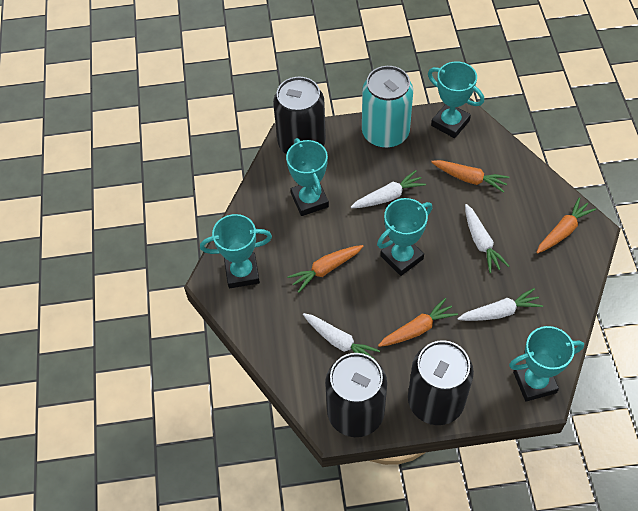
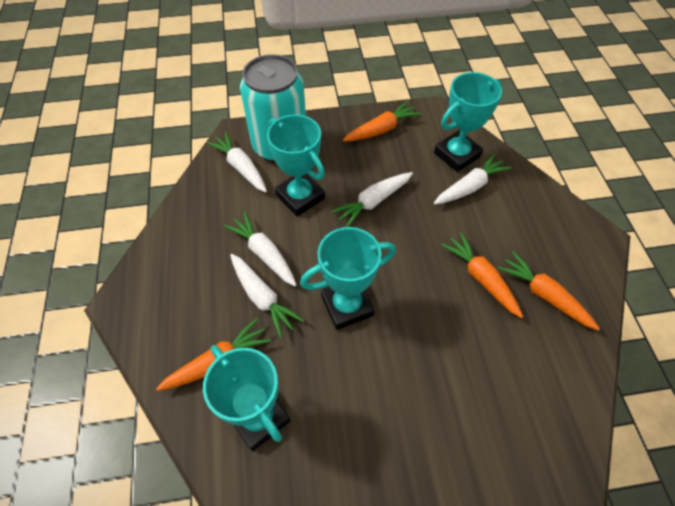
black can: [273,77,326,154] [325,353,387,437] [408,340,474,425] = 3 -> none = 0
turquoise trophy: [200,214,272,288] [286,138,329,216] [377,198,432,276] [428,61,484,138] [509,326,584,401] = 5 -> [203,345,291,451] [267,114,325,217] [300,227,396,330] [434,72,502,172] = 4
white carrot: [303,313,380,359] [351,170,426,208] [457,288,543,321] [465,204,509,273] = 4 -> [206,132,267,193] [224,212,296,286] [230,254,304,338] [331,172,413,227] [434,153,512,205] = 5

